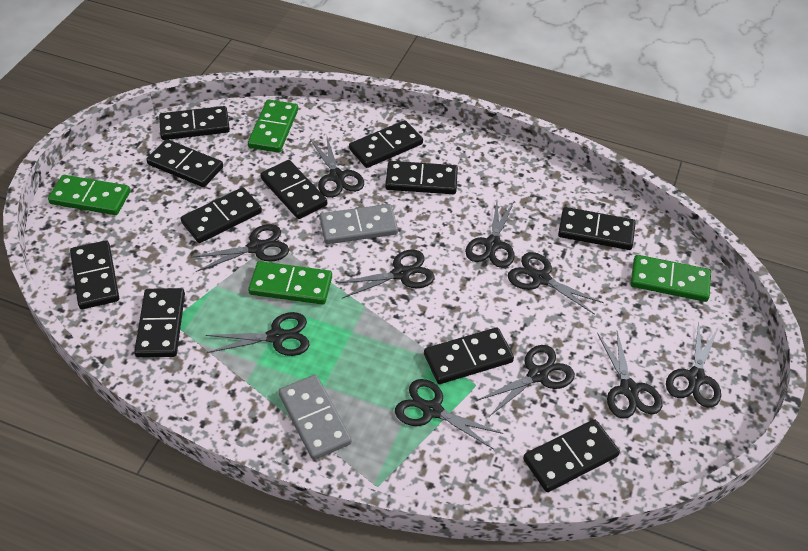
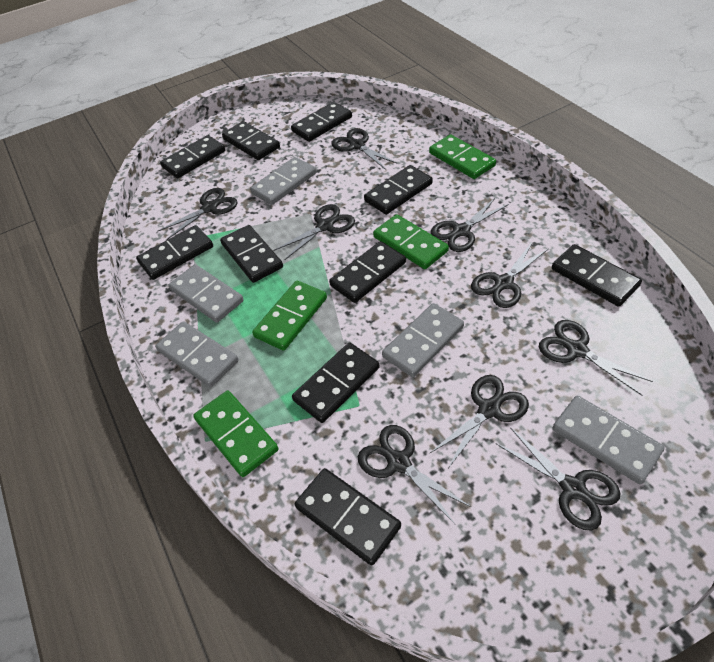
black domino: [70,240,119,309] [134,288,185,358] [146,139,223,187] [159,106,230,140] [181,187,262,243] [260,160,327,219] [349,120,423,168] [385,161,458,194] [424,327,514,384] [523,419,620,492] [558,207,636,250] = 11 -> [136,225,213,280] [160,135,225,178] [220,225,283,283] [222,121,280,160] [291,102,352,142] [292,343,380,423] [295,468,401,566] [329,241,406,303] [364,165,433,215] [552,244,642,307] = 10
black scissors: [191,224,289,272] [206,312,310,356] [310,134,364,198] [337,250,435,298] [395,379,503,450] [465,201,515,268] [476,345,575,416] [508,252,604,315] [597,331,662,419] [666,321,721,408] = 10 -> [157,188,238,240] [273,204,355,260] [331,128,398,170] [358,425,471,524] [430,197,509,252] [430,375,529,468] [471,243,549,308] [497,427,620,530] [539,320,653,396] = 9
grey domino: [278,375,352,460] [320,204,398,244] = 2 -> [155,321,238,387] [169,264,244,323] [250,157,316,205] [382,303,464,377] [553,396,665,484] = 5

